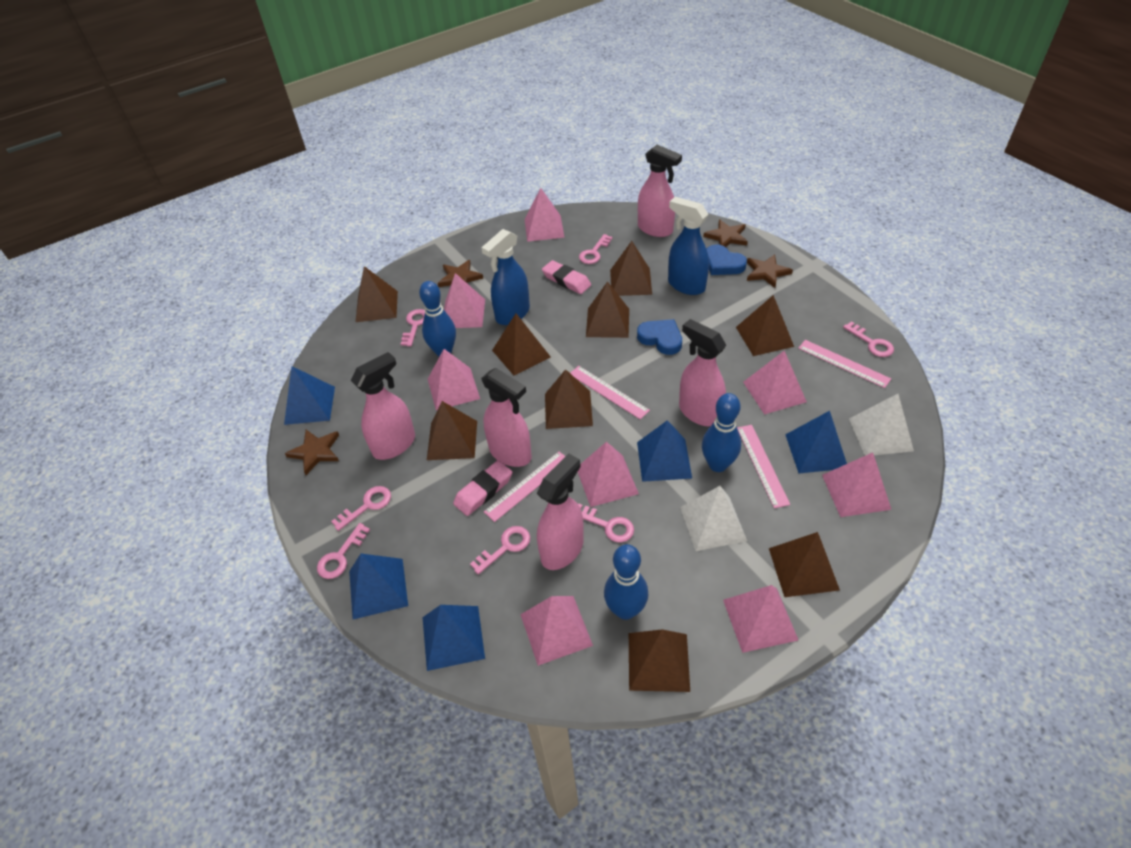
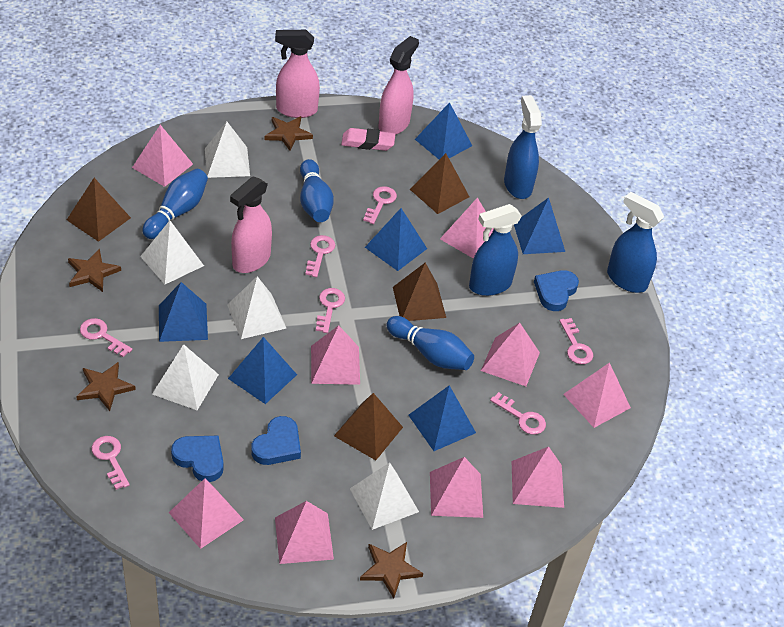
blue heart: [637,319,682,355] [707,245,747,275] = 2 -> [171,436,224,482] [251,416,301,465] [534,270,579,311] = 3
blue pyramid: [284,366,335,425] [349,554,408,619] [423,605,485,671] [637,420,692,482] [785,411,847,473] = 5 -> [159,282,208,342] [228,337,297,404] [365,208,427,271] [408,385,476,451] [415,102,472,159] [514,198,565,254] = 6
blue spray bottle: [481,229,530,325] [668,197,709,295] = 2 -> [469,204,522,296] [504,95,542,199] [607,192,664,293] = 3
brown pyramid: [356,266,398,322] [427,401,477,460] [492,314,551,376] [545,369,593,429] [586,281,629,338] [610,241,652,296] [629,629,690,692] [736,295,794,356] [769,532,840,597] = 9 -> [67,178,131,242] [334,393,403,460] [393,263,446,321] [410,153,469,214] = 4
pink eraser: [453,460,512,516] [542,260,591,294] = 2 -> [341,128,395,151] = 1
pink pyramid: [428,349,480,410] [444,273,485,328] [520,596,593,666] [525,188,565,242] [578,442,639,507] [723,585,798,653] [743,351,807,415] [822,453,891,517] = 8 -> [132,125,193,187] [169,478,244,549] [275,501,334,564] [311,325,360,385] [430,457,483,518] [440,197,494,259] [481,323,540,386] [512,447,564,508] [563,363,631,428] = 9
pink ruler: [484,452,566,522] [570,366,650,419] [737,425,790,508] [798,340,891,388] = 4 -> none = 0
pink spray bottle: [351,352,415,460] [481,368,532,467] [537,454,584,570] [638,145,682,237] [679,319,726,426] = 5 -> [230,176,272,273] [275,30,320,118] [379,36,419,135] = 3
white pyramid: [680,486,747,551] [849,394,914,456] = 2 -> [140,220,204,284] [152,344,219,410] [205,121,250,178] [227,276,286,339] [350,462,419,530] = 5

